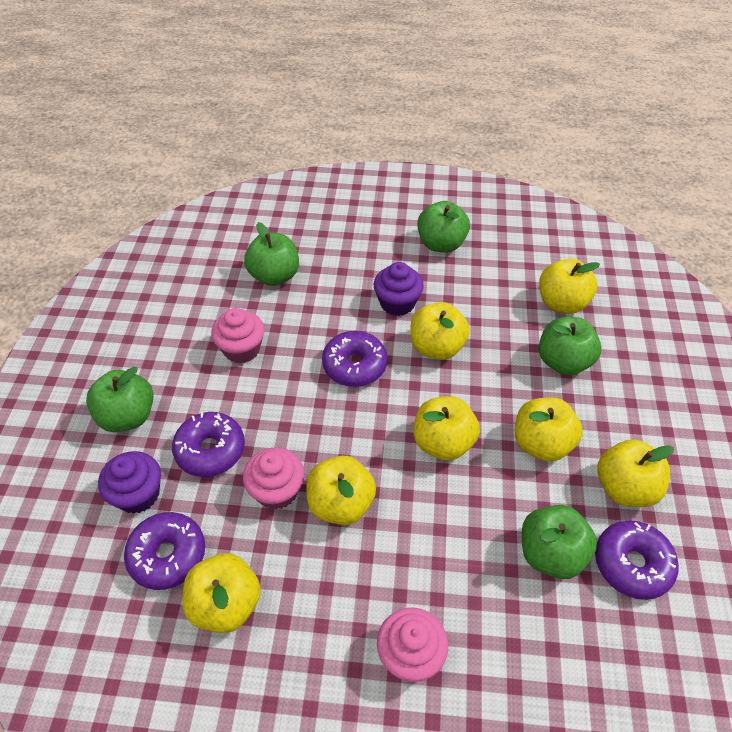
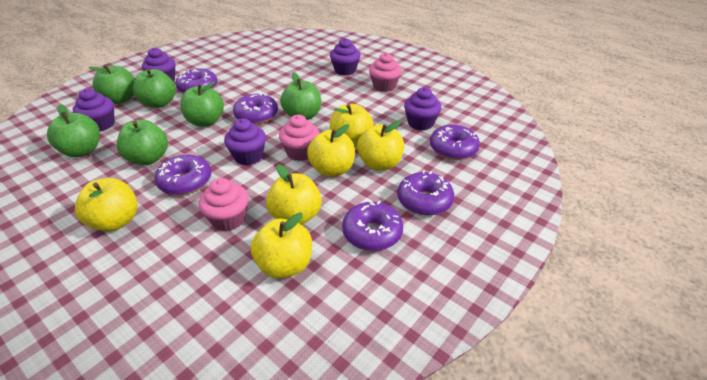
green apple: [86,367,154,432] [244,222,299,286] [417,201,470,253] [522,505,597,579] [539,317,601,375] = 5 -> [47,104,100,157] [88,65,135,104] [116,119,168,165] [133,69,176,108] [180,81,224,127] [280,72,321,120] = 6
purple cupcake: [98,451,161,514] [374,262,424,316] = 2 -> [73,89,115,132] [142,48,176,82] [224,118,266,165] [330,38,361,76] [404,87,442,131] = 5
purple donut: [124,512,205,590] [172,412,245,477] [322,331,387,387] [595,521,679,600] = 4 -> [155,155,211,195] [175,68,217,93] [233,93,278,124] [342,200,403,251] [397,170,454,216] [430,125,480,160] = 6
yellow apple: [183,553,261,633] [306,456,376,525] [411,302,470,360] [414,396,480,461] [515,397,583,462] [539,259,600,314] [598,439,674,507] = 7 -> [75,178,138,232] [251,213,312,279] [266,165,322,225] [307,124,355,177] [330,104,374,147] [357,121,404,171] = 6

